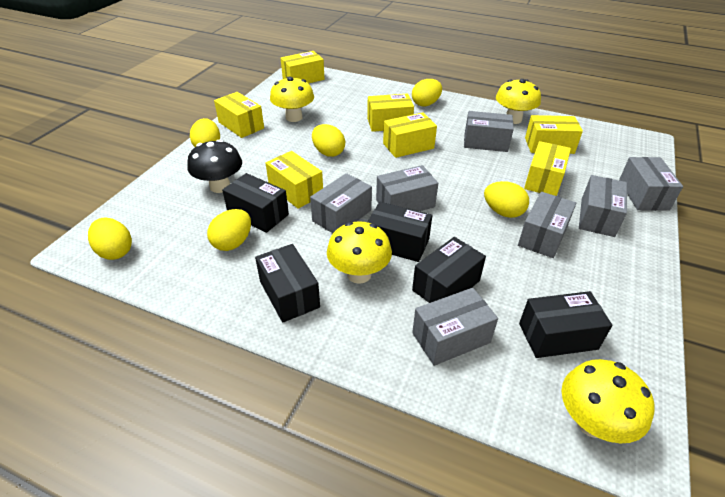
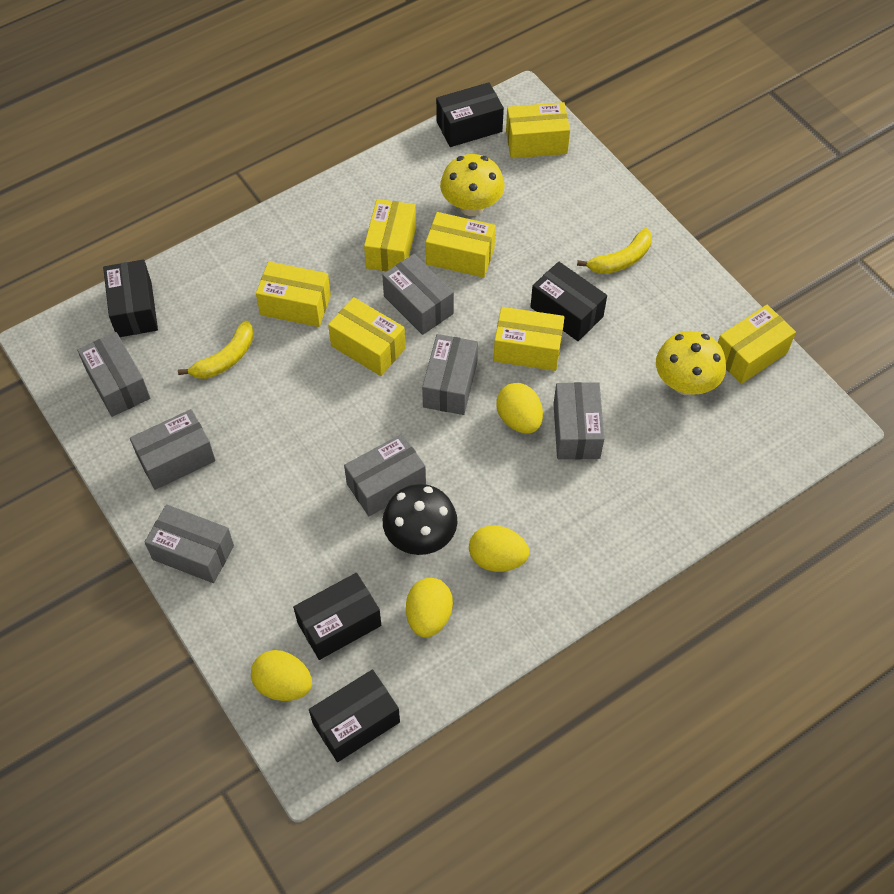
yellow banana: none = 0 -> [178,320,254,379] [577,228,652,274] = 2
yellow egg: [88,218,132,260] [190,118,220,147] [207,209,251,251] [312,124,345,157] [412,79,442,107] [484,181,529,218] = 6 -> [251,650,312,701] [406,578,453,637] [469,525,529,572] [497,383,543,434] = 4
yellow mushroom: [270,76,314,122] [327,222,392,284] [496,79,541,124] [561,359,654,443] = 4 -> [440,154,505,216] [656,331,726,395] = 2

